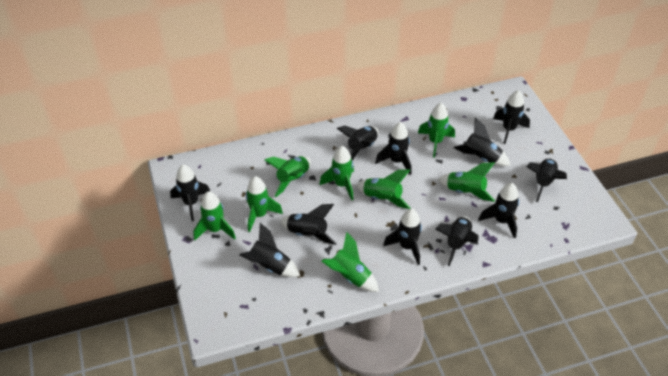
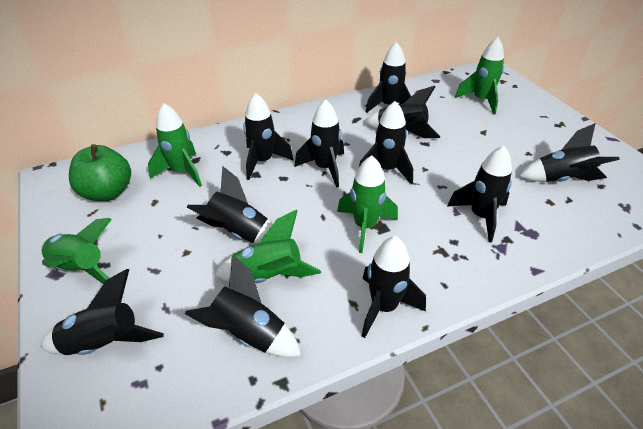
green apple: none = 0 -> [69,144,131,201] = 1
green rocket: [193,191,236,241] [246,176,283,232] [265,156,311,197] [320,146,354,200] [321,232,379,292] [355,169,411,209] [418,103,455,158] [438,162,495,202] = 8 -> [41,218,112,284] [148,103,202,187] [214,210,321,283] [337,155,398,253] [455,37,504,115] = 5

